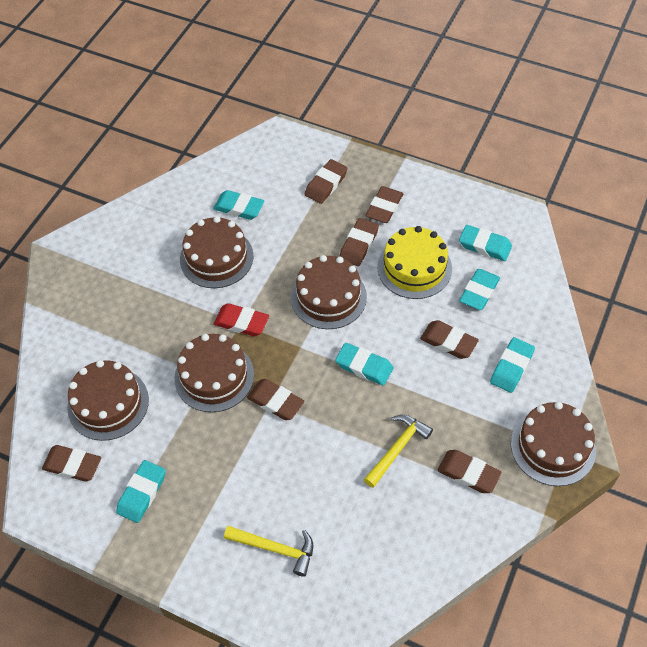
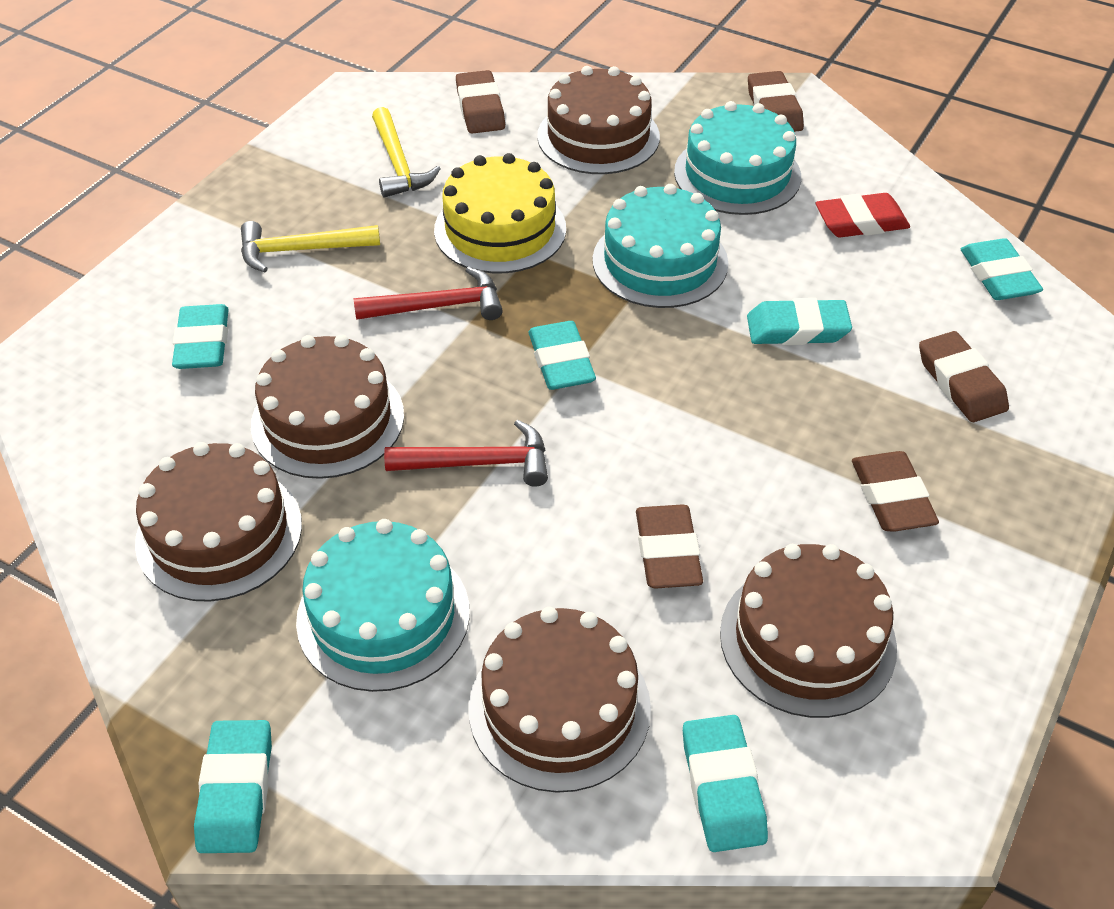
brown eraser: [42,445,101,482] [247,379,304,420] [304,159,348,204] [339,218,379,266] [365,186,403,223] [420,320,479,359] [438,450,501,493] = 7 -> [456,70,505,134] [636,505,703,589] [748,71,804,132] [852,451,939,532] [919,331,1009,422] = 5
red hammer: none = 0 -> [354,267,503,320] [384,420,548,487] = 2
turquoise cake: none = 0 -> [296,519,470,692] [593,184,728,308] [674,101,801,215] = 3

